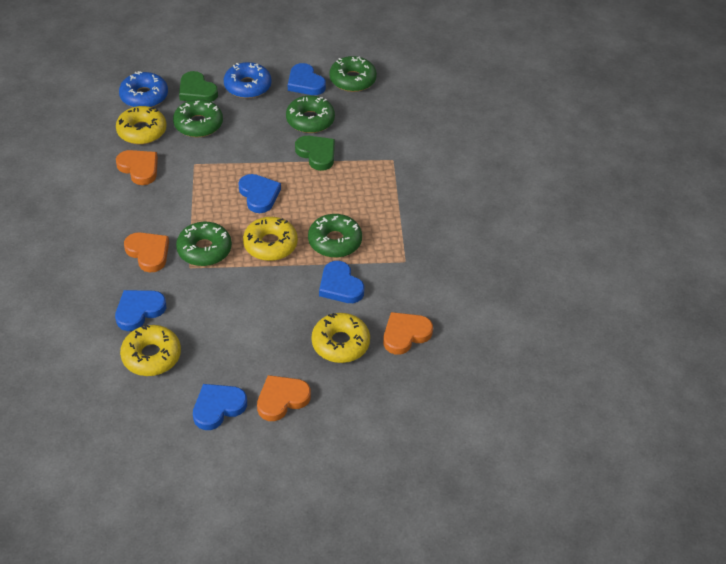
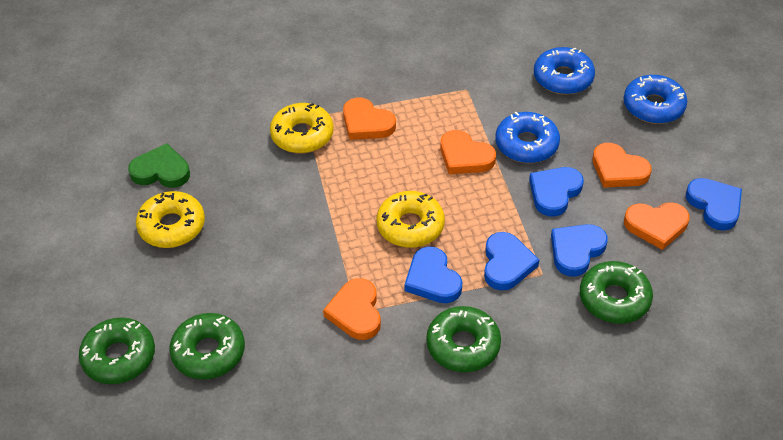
blue donut: [119,71,168,107] [224,62,272,99] = 2 -> [496,112,560,163] [534,47,595,95] [624,75,687,124] = 3
green donut: [173,99,223,137] [176,222,232,266] [286,95,335,133] [308,214,362,258] [329,56,377,92] = 5 -> [79,317,155,384] [169,313,245,380] [426,306,501,372] [580,261,653,324] = 4
green heart: [179,71,218,102] [295,136,335,171] = 2 -> [128,144,190,188] = 1
orange heart: [116,150,158,185] [124,232,169,272] [257,375,311,421] [383,312,433,355] = 4 -> [323,278,381,340] [343,98,396,140] [440,130,496,174] [593,143,652,188] [624,202,690,250] = 5
yellow donut: [116,106,167,144] [120,325,181,376] [243,217,298,261] [312,313,370,363] = 4 -> [136,191,205,248] [270,103,334,153] [377,191,445,248] = 3

